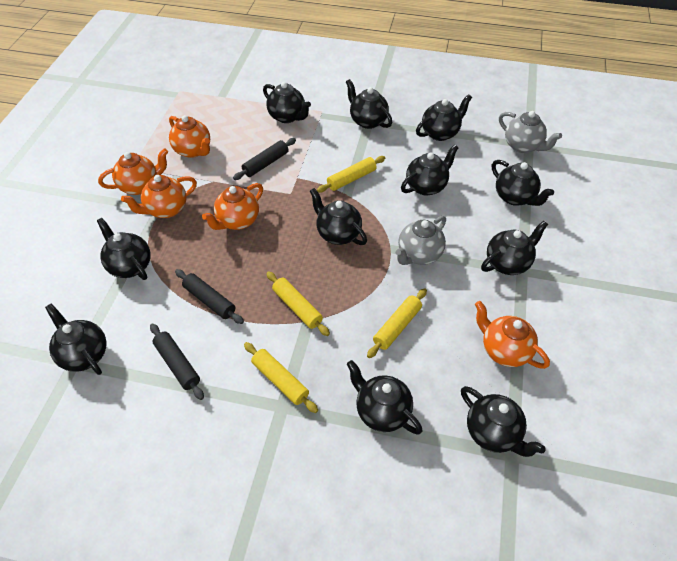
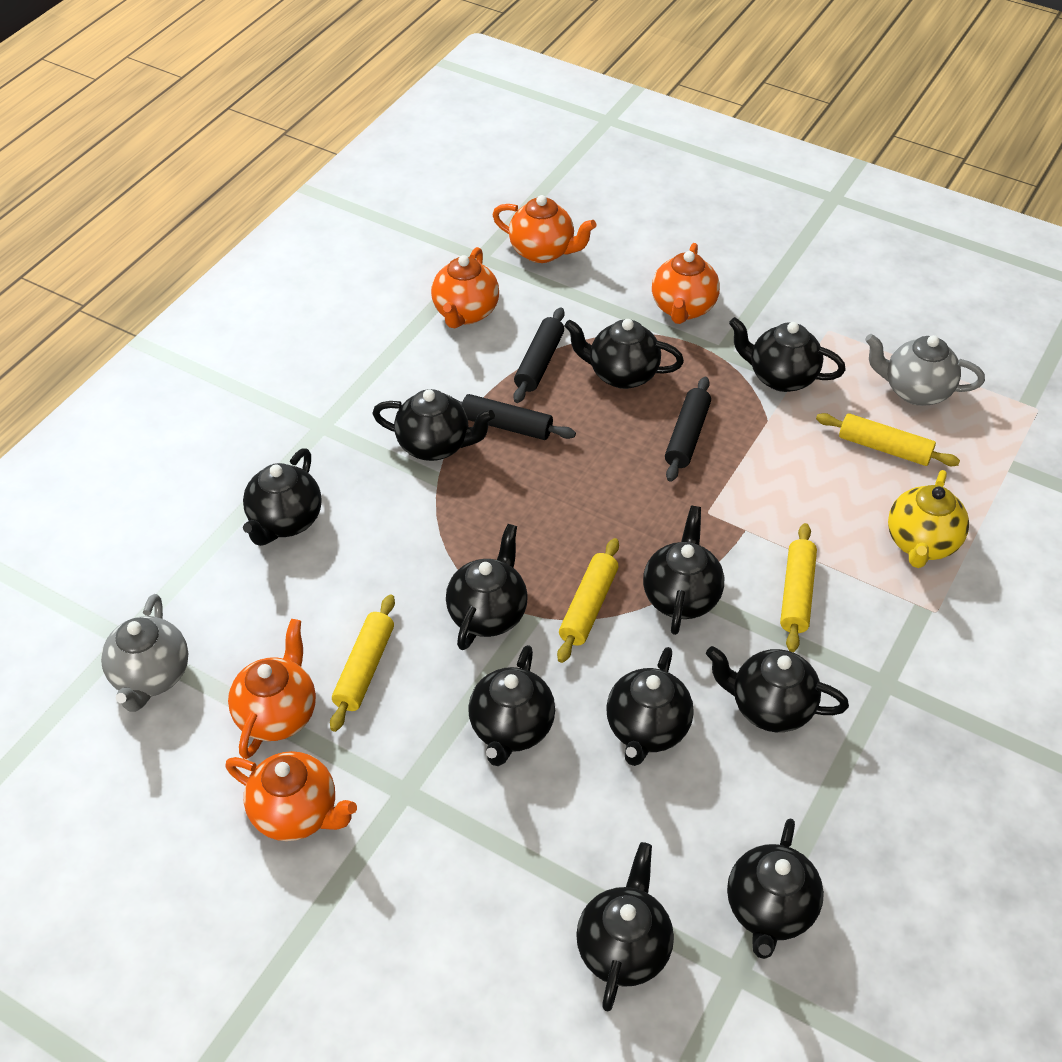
yellow teapot: none = 0 -> [888,470,969,568] = 1

